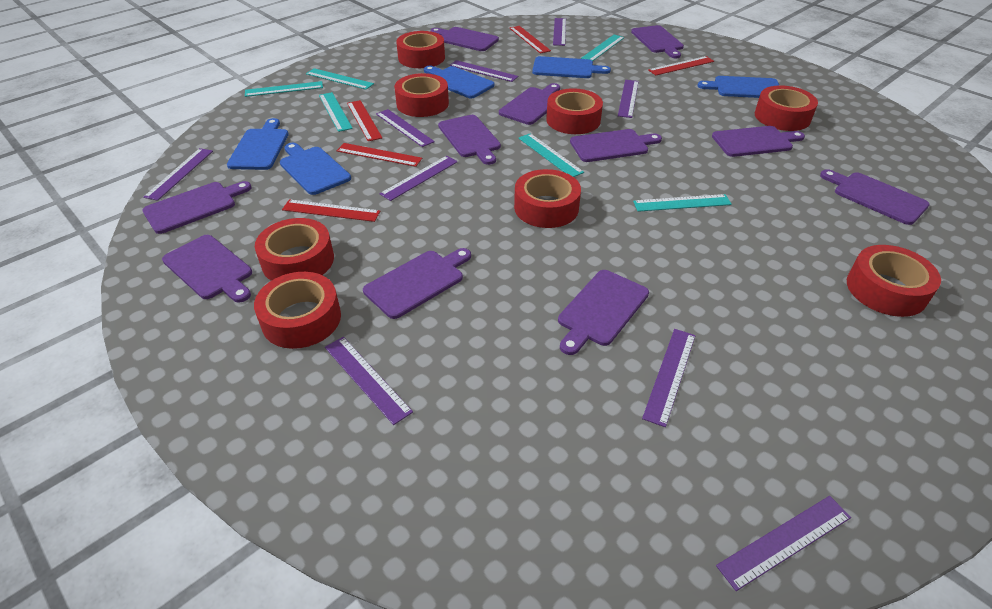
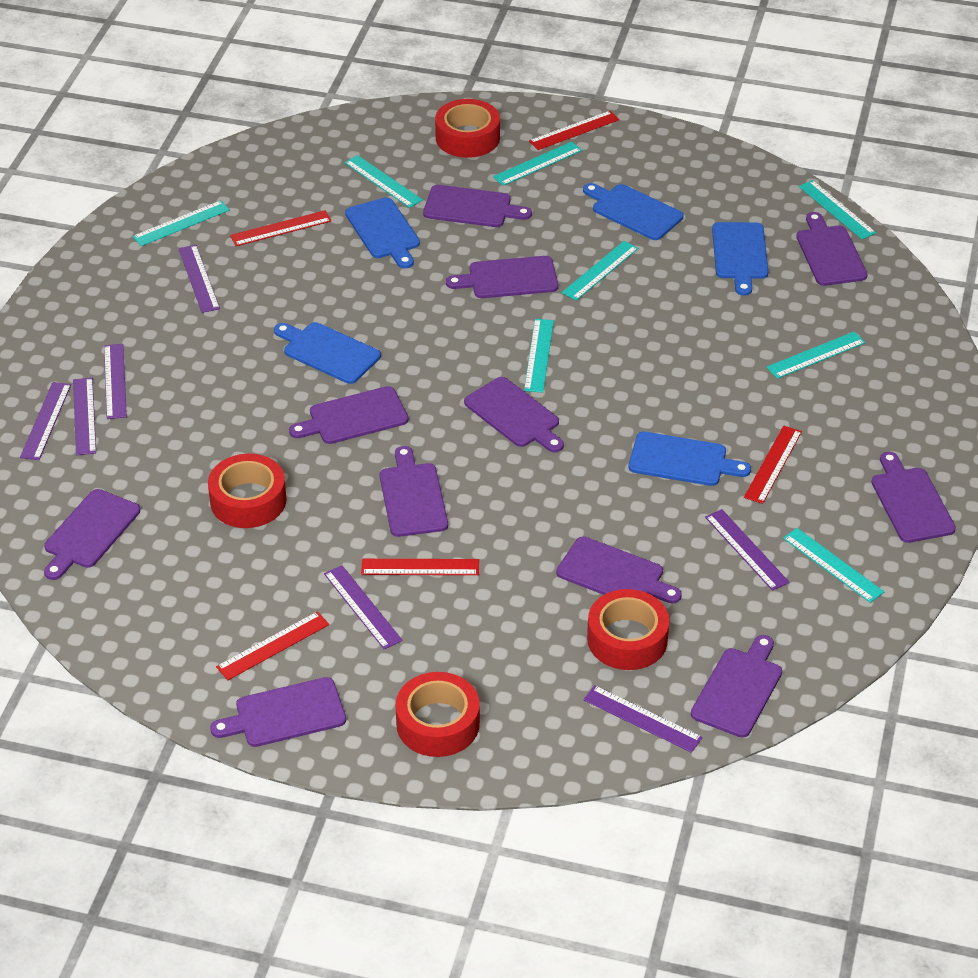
purple ruler: [143,148,213,201] [325,337,413,425] [376,109,435,147] [380,156,458,201] [449,60,518,82] [553,18,566,46] [618,80,639,118] [642,329,696,427] [716,496,851,591] = 9 -> [20,382,71,460] [73,377,96,455] [104,344,127,419] [178,245,220,313] [324,565,403,649] [583,685,703,753] [705,509,790,591] = 7
red tape: [254,272,341,349] [255,218,334,281] [394,73,449,117] [396,31,445,68] [514,169,581,228] [546,88,603,134] [755,85,818,131] [847,245,941,317] = 8 -> [208,454,286,528] [396,672,480,757] [435,99,500,158] [587,589,669,670] = 4
turquoise ruler: [245,81,323,97] [306,68,374,90] [319,92,353,132] [518,133,584,177] [581,35,625,61] [633,194,732,212] = 6 -> [132,200,230,246] [344,155,423,208] [493,142,582,186] [524,319,554,393] [562,241,638,301] [766,331,865,379] [783,528,884,603] [799,180,876,240] = 8

